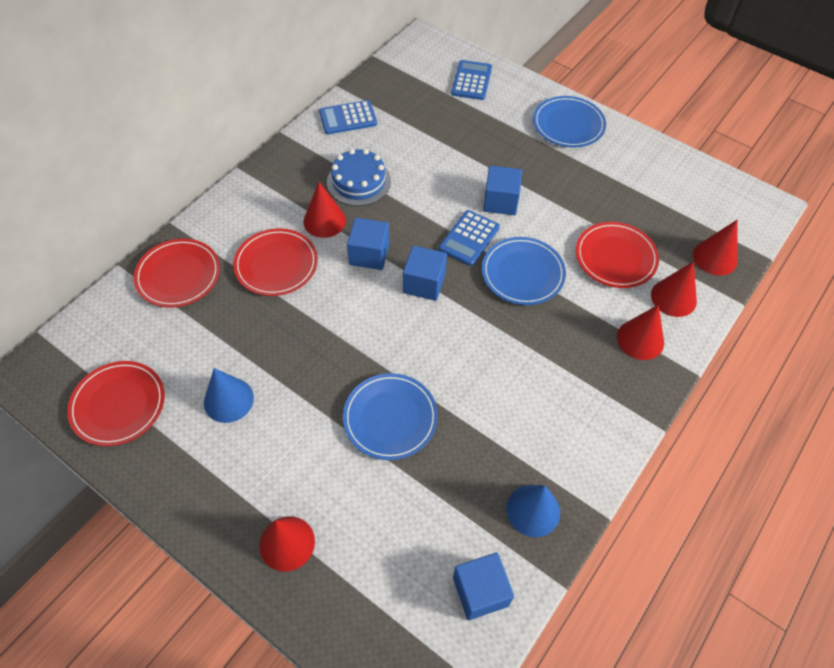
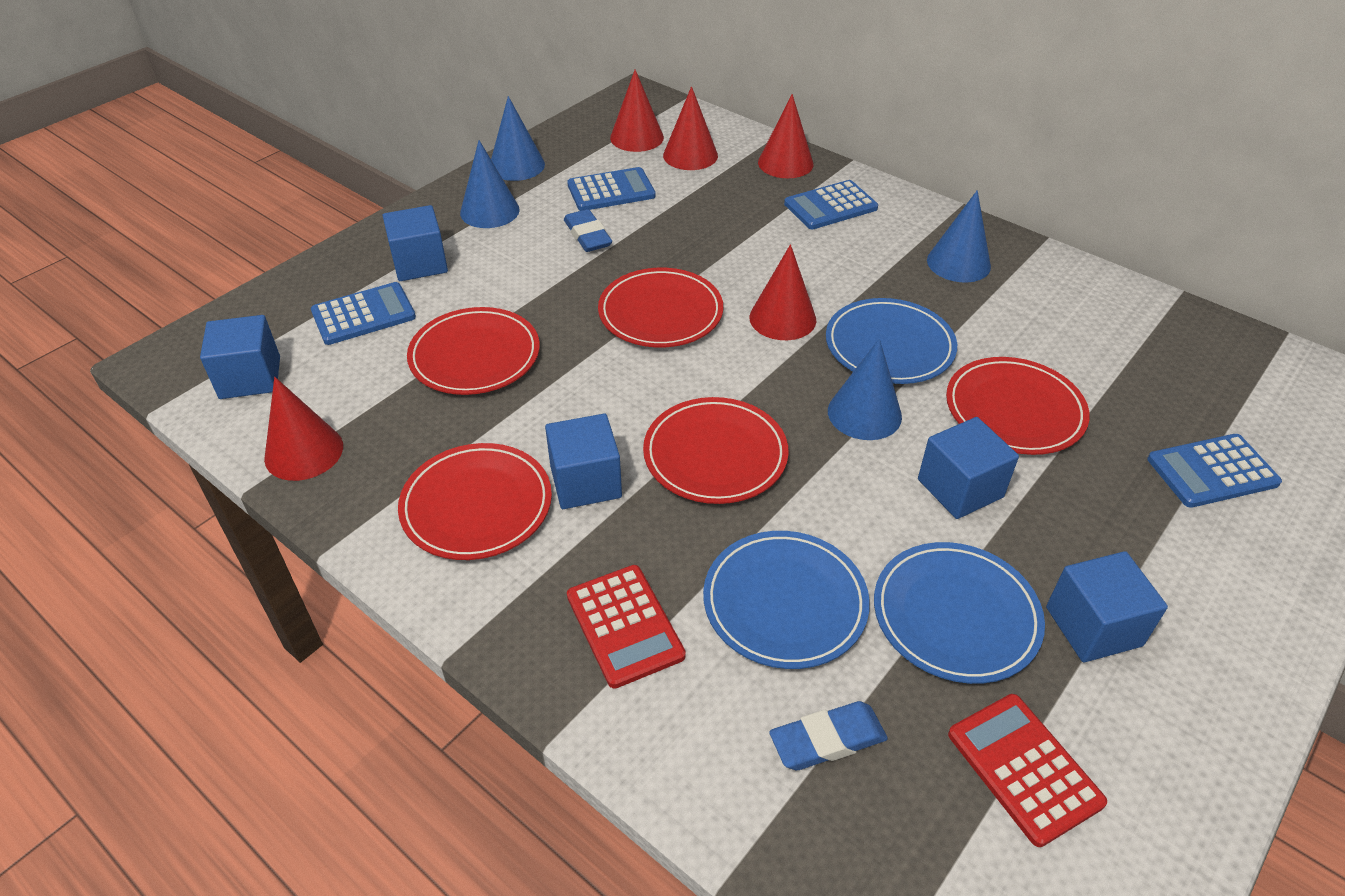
blue cake: [327,149,391,206] = 1 -> none = 0
blue calculator: [319,100,377,134] [439,210,500,266] [451,60,492,100] = 3 -> [311,282,416,345] [567,167,656,211] [784,180,878,229] [1147,434,1282,508] = 4
blue cone: [204,368,254,423] [507,485,560,537] = 2 -> [460,140,520,228] [491,96,545,181] [828,338,902,440] [927,190,991,282] = 4
blue cube: [347,218,390,270] [403,246,447,301] [453,552,514,620] [483,166,522,215] = 4 -> [200,315,280,399] [383,205,448,281] [545,413,622,509] [918,417,1019,519] [1046,551,1168,662] = 5
blue eraser: none = 0 -> [564,209,612,252] [769,701,888,770] = 2
red calculator: none = 0 -> [567,565,686,689] [948,694,1107,847] = 2
red plate: [67,361,165,446] [134,239,220,308] [233,228,318,296] [576,222,659,288] = 4 -> [398,443,552,560] [407,307,540,395] [598,268,723,347] [643,397,788,504] [946,357,1090,455] = 5

